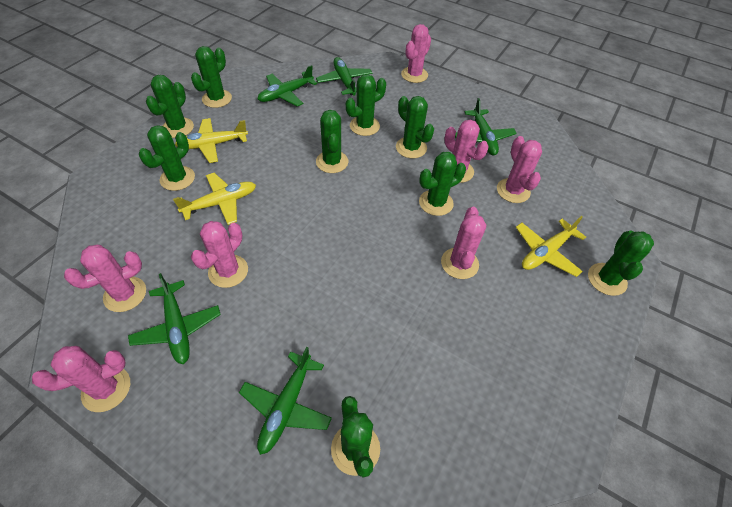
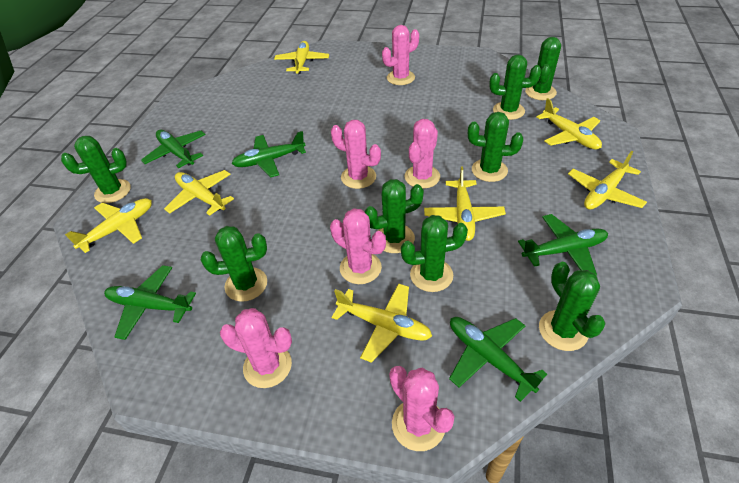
green cactus: [139,125,195,191] [146,75,194,138] [191,46,232,108] [316,110,348,173] [331,396,380,478] [346,74,386,136] [396,96,434,158] [419,152,466,216] [588,230,654,296] = 9 -> [61,136,131,203] [201,226,267,302] [365,179,424,253] [401,215,468,292] [468,112,523,182] [489,55,541,120] [525,37,561,100] [539,262,606,351] = 8
pink cactus: [32,346,130,412] [64,245,146,312] [191,221,248,288] [401,24,431,83] [441,207,486,279] [444,120,489,183] [497,136,542,203] = 7 -> [220,308,292,388] [330,208,386,284] [331,120,381,189] [382,25,419,85] [389,366,455,451] [405,119,440,189] = 6
yellow plane: [173,173,256,225] [175,118,248,163] [516,216,586,277] = 3 -> [65,198,152,253] [164,170,234,216] [274,41,329,74] [332,283,432,363] [424,166,506,241] [536,98,602,150] [568,151,647,210] = 7

